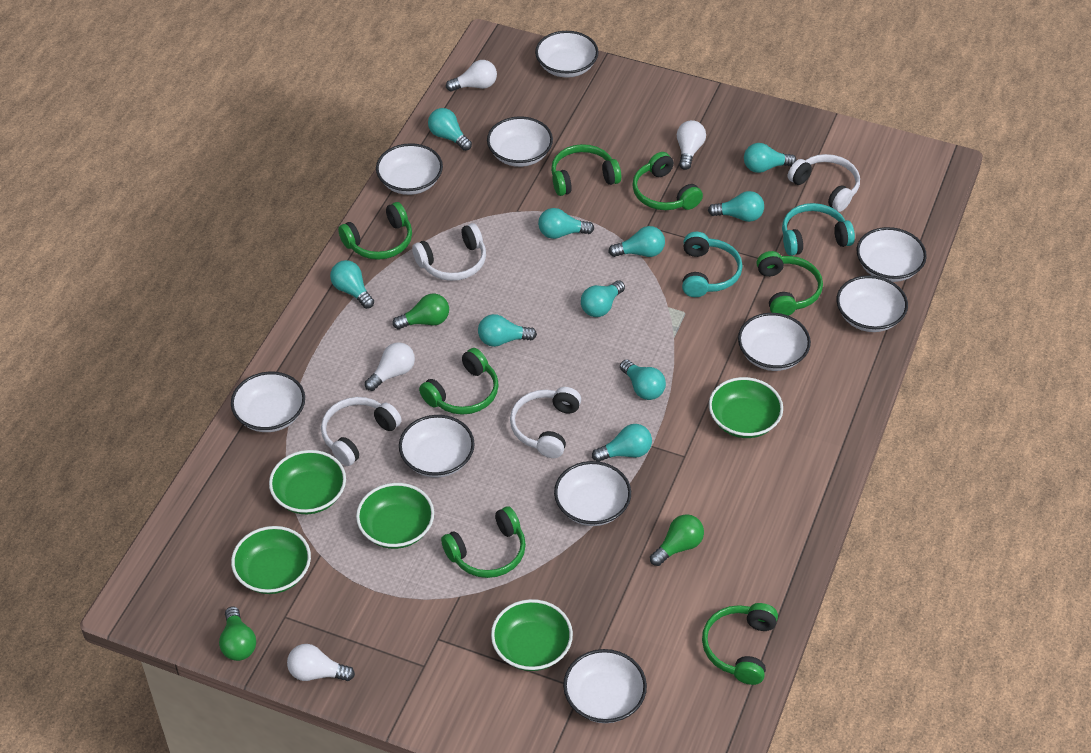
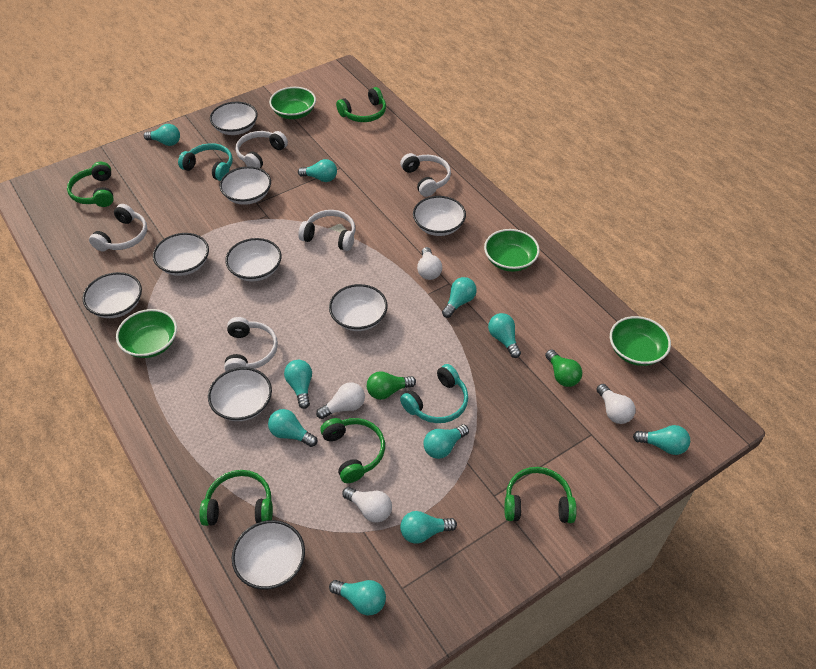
green bowl: [231,526,311,594] [269,450,346,514] [356,483,434,549] [491,599,573,671] [709,377,783,438] = 5 -> [116,309,177,358] [269,87,316,119] [484,229,540,272] [610,316,671,366] = 4
green headphones: [338,202,412,260] [419,348,499,415] [441,506,526,578] [551,144,621,196] [632,152,703,210] [702,603,778,685] [756,251,823,316] = 7 -> [67,162,114,207] [199,470,273,526] [320,418,385,483] [336,87,386,122] [505,467,577,523] = 5
green light bulb: [219,606,256,661] [392,293,449,329] [650,514,704,566] = 3 -> [367,371,416,400] [545,349,582,387] = 2
white bowl: [231,372,305,432] [376,143,443,195] [399,415,475,478] [487,116,553,167] [535,31,599,78] [554,461,631,526] [563,649,647,723] [738,313,811,371] [837,275,908,332] [857,227,927,282] = 10 -> [83,272,142,318] [153,233,209,276] [208,367,272,421] [210,102,258,135] [220,166,271,205] [225,238,281,281] [232,520,305,590] [329,284,387,331] [413,196,466,236] = 9
white headphones: [321,397,402,466] [412,223,486,281] [510,387,581,458] [788,154,860,212] = 4 -> [89,204,147,251] [224,317,278,371] [236,131,288,168] [298,210,355,251] [400,153,451,197] = 5

